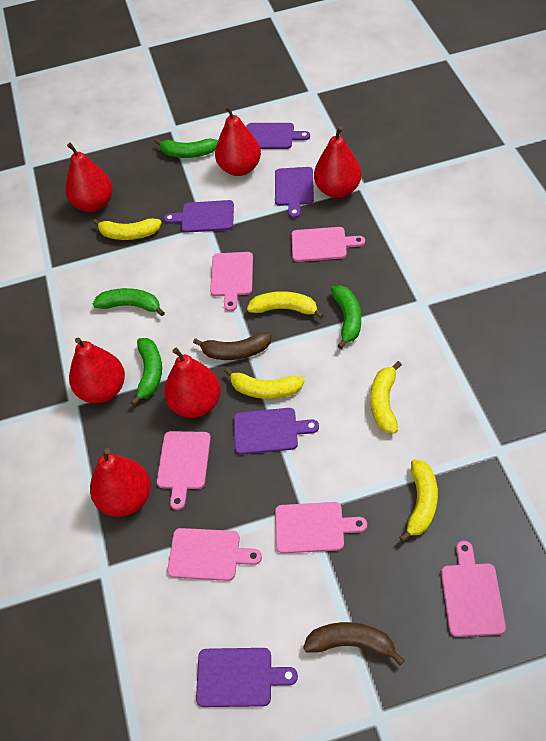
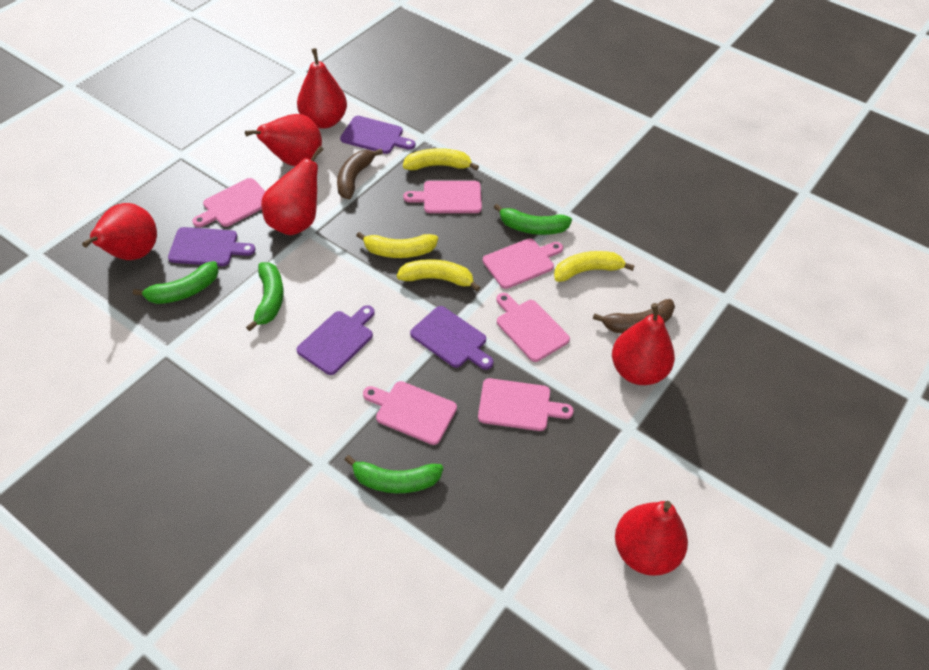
purple cutting board: [164,200,234,233] [196,648,298,707] [234,408,319,455] [247,123,310,149] [275,167,314,218] = 5 -> [168,227,255,266] [296,305,375,375] [340,116,415,154] [410,306,493,370] = 4
yellow banana: [93,218,162,240] [224,368,305,399] [247,291,324,319] [370,361,402,434] [399,459,438,542] = 5 -> [356,232,438,258] [397,259,481,291] [403,148,479,171] [554,251,635,282] = 4

